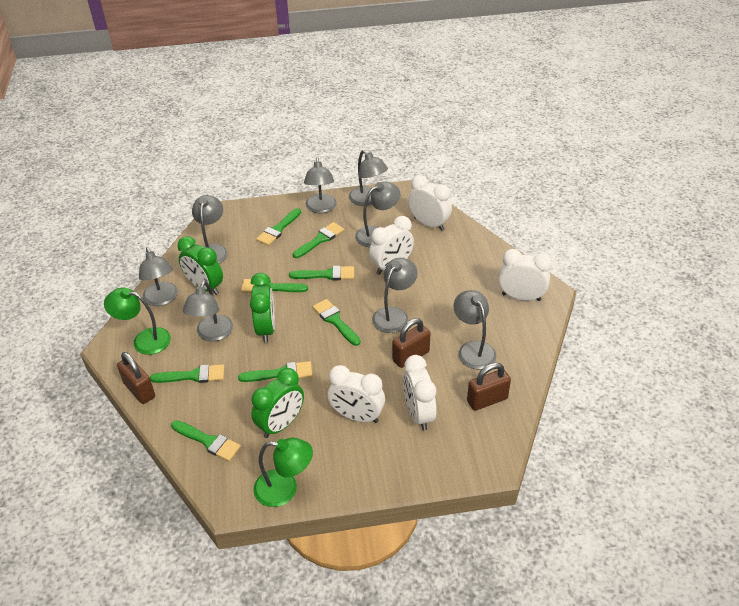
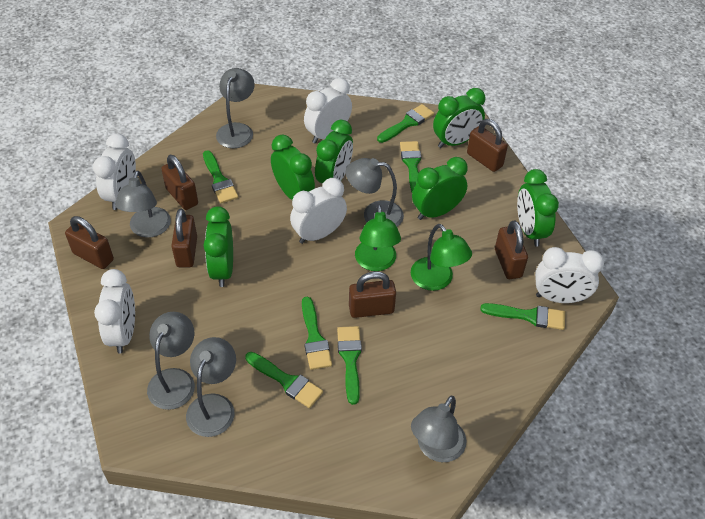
brown padlock: [117,352,155,404] [392,318,430,368] [467,363,511,411] = 3 -> [65,216,114,269] [161,155,198,210] [171,209,197,267] [349,271,396,318] [467,119,508,172] [495,220,528,279] = 6
green brush: [150,364,224,383] [171,420,241,461] [238,361,312,382] [241,279,308,293] [256,208,301,246] [289,266,354,281] [293,222,344,258] [313,299,360,346] = 8 -> [203,150,238,203] [245,352,323,408] [302,297,332,370] [337,326,362,405] [377,104,434,143] [400,141,421,193] [480,303,565,330] = 7
green clock: [178,236,223,295] [250,273,275,343] [251,368,304,438] = 3 -> [203,206,233,287] [271,135,315,200] [315,120,353,184] [412,157,468,220] [433,88,485,148] [517,169,559,247] = 6
grey lamp: [139,247,178,306] [183,281,233,341] [192,195,228,264] [304,157,337,213] [349,150,388,206] [355,181,401,247] [372,258,418,333] [454,290,496,369] = 8 -> [115,171,171,238] [147,312,195,410] [186,337,236,437] [216,68,255,148] [346,158,404,227] [411,396,466,462] = 6

